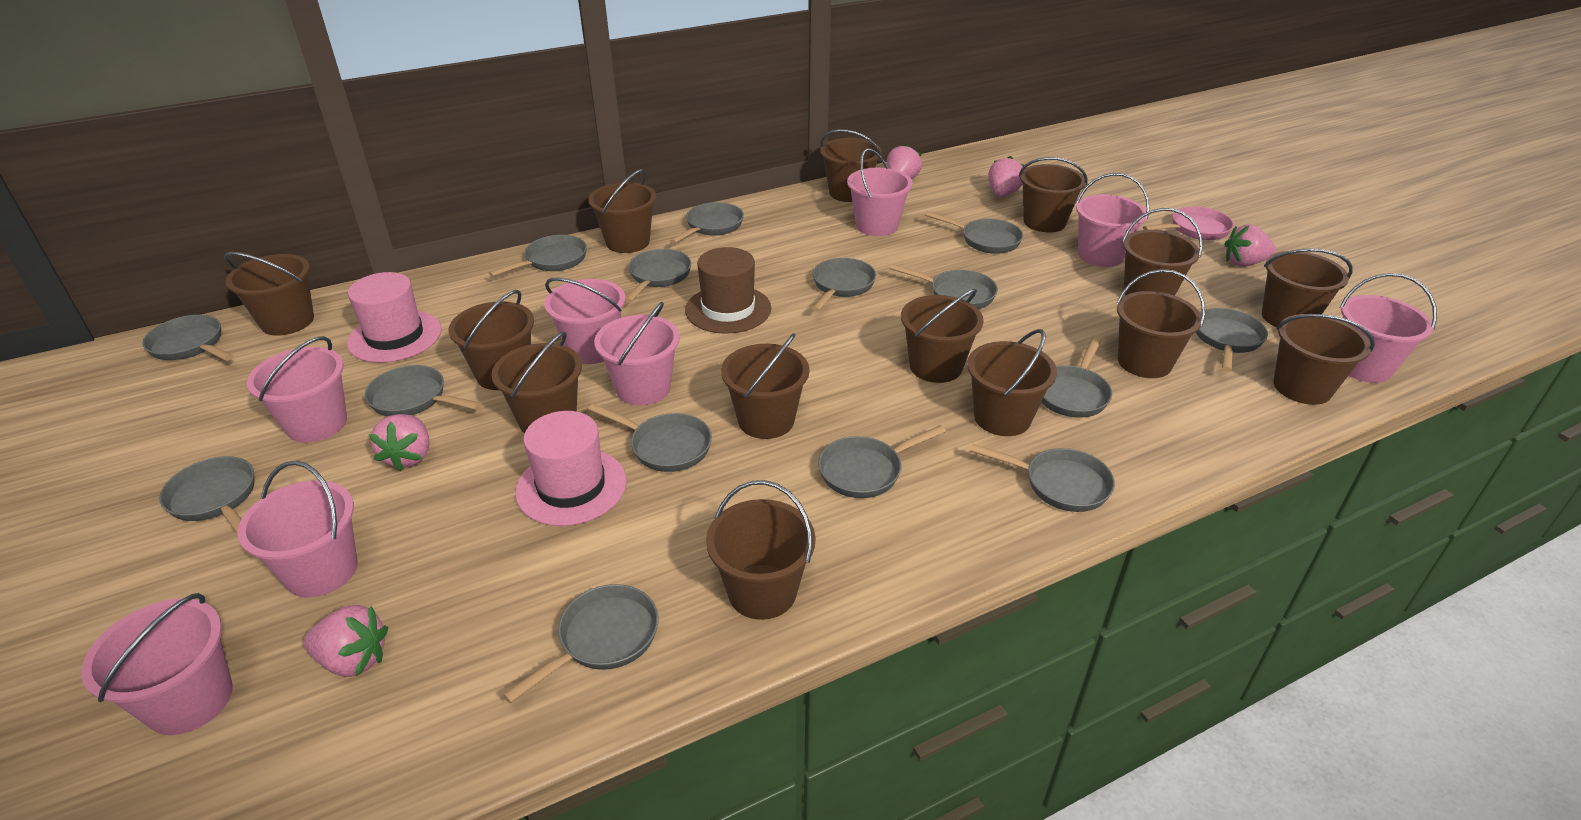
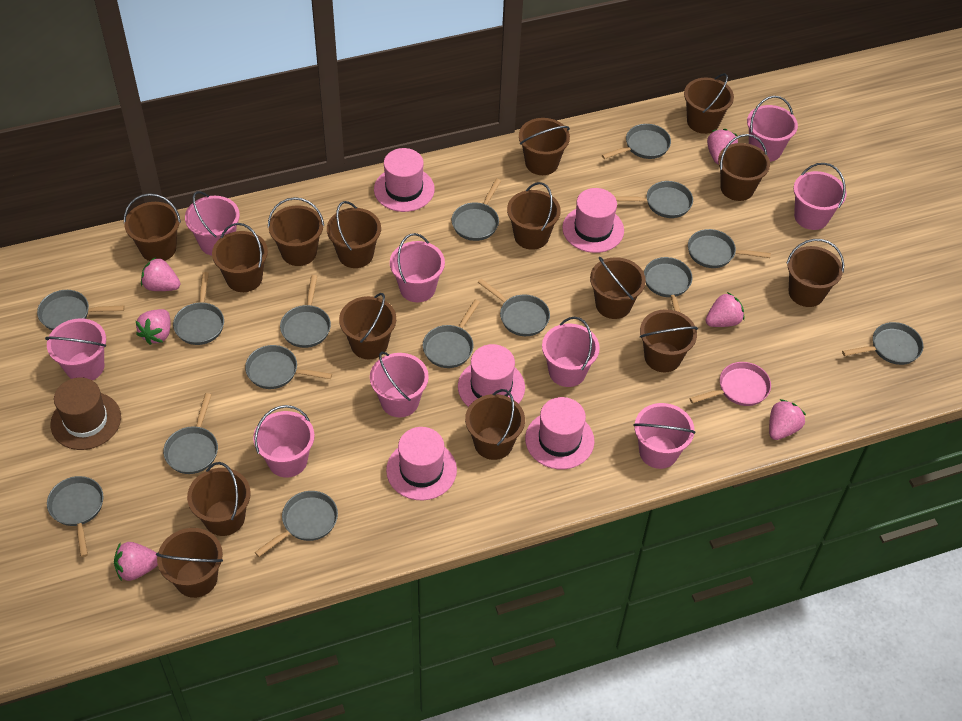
brown bucket: [224,252,314,336] [449,290,534,390] [491,331,582,433] [588,169,656,253] [706,480,816,620] [721,333,809,439] [820,129,882,202] [901,289,984,383] [967,329,1057,436] [1019,157,1088,232] [1116,269,1205,378] [1122,208,1203,296] [1262,248,1353,327] [1273,314,1375,405] = 14 -> [124,193,181,261] [156,528,223,598] [187,462,251,536] [212,223,268,292] [268,197,324,266] [327,201,381,268] [339,293,396,359] [465,389,525,460] [507,182,561,250] [519,118,570,175] [590,257,646,319] [640,309,698,372] [684,73,734,134] [718,134,770,201] [787,239,844,307] = 15
pink bucket: [81,593,233,735] [237,461,358,598] [247,336,347,443] [544,278,626,364] [594,302,680,406] [847,148,913,236] [1076,173,1150,267] [1339,273,1437,383] = 8 -> [45,318,106,381] [185,191,240,256] [253,405,315,478] [370,352,429,417] [390,233,445,302] [542,317,600,387] [633,403,695,469] [747,96,798,162] [793,163,847,230] = 9
pink hat: [347,272,442,363] [515,411,627,526] = 2 -> [374,148,435,212] [386,427,457,501] [458,344,525,407] [525,397,594,469] [562,188,624,253] = 5
pink strawberry: [304,605,388,677] [369,414,429,471] [886,144,922,179] [988,156,1024,197] [1224,224,1276,266] = 5 -> [114,542,158,581] [136,309,170,345] [141,257,181,291] [706,292,744,327] [707,129,738,164] [769,399,806,440] = 6

